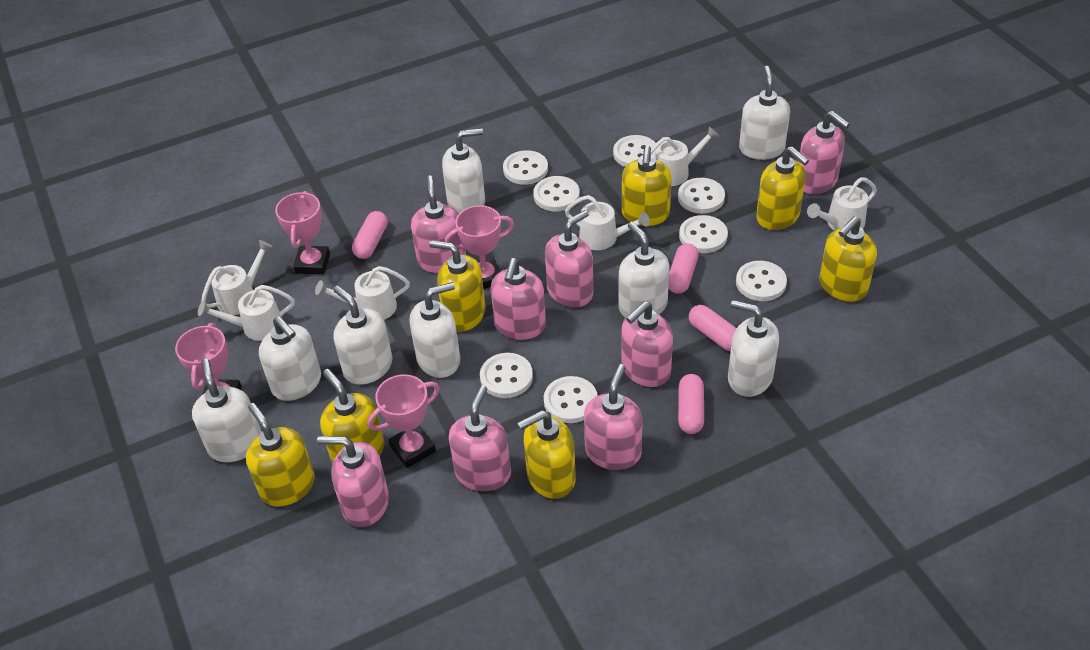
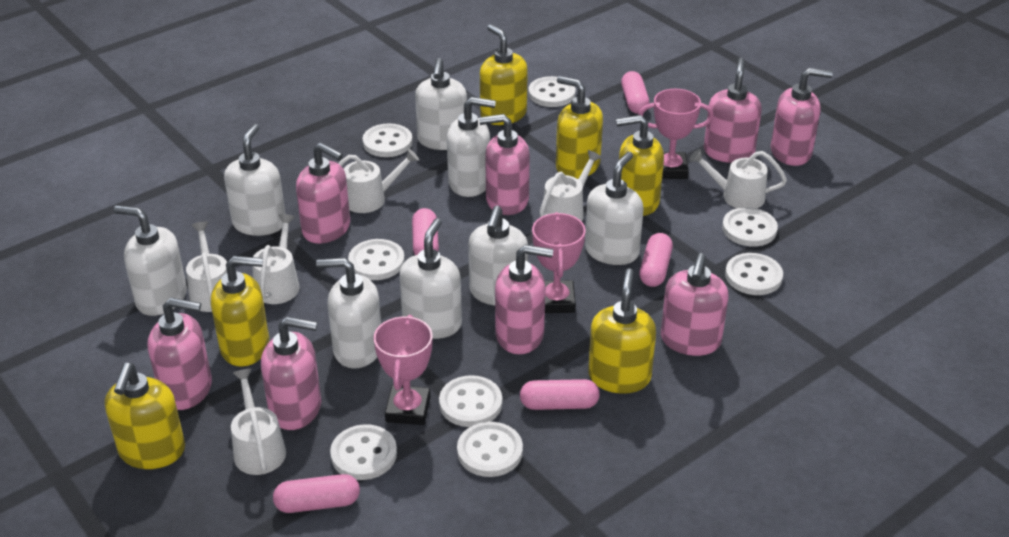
pink capsule: [352,211,388,259] [668,243,699,294] [678,374,704,434] [689,305,737,351] = 4 -> [273,474,360,513] [412,208,439,255] [520,379,600,410] [621,71,650,114] [640,233,673,287] = 5
pink trophy: [175,323,242,395] [275,191,330,274] [367,374,440,468] [445,205,514,289] = 4 -> [373,315,433,425] [532,212,586,313] [639,89,714,179] = 3
yellow soap dispenser: [246,403,315,507] [320,369,384,464] [429,240,486,332] [517,410,576,499] [622,145,672,226] [756,146,809,230] [819,216,877,302] = 7 -> [104,363,185,469] [211,256,269,367] [480,24,528,125] [556,76,603,179] [588,268,656,394] [616,115,664,216] = 6

